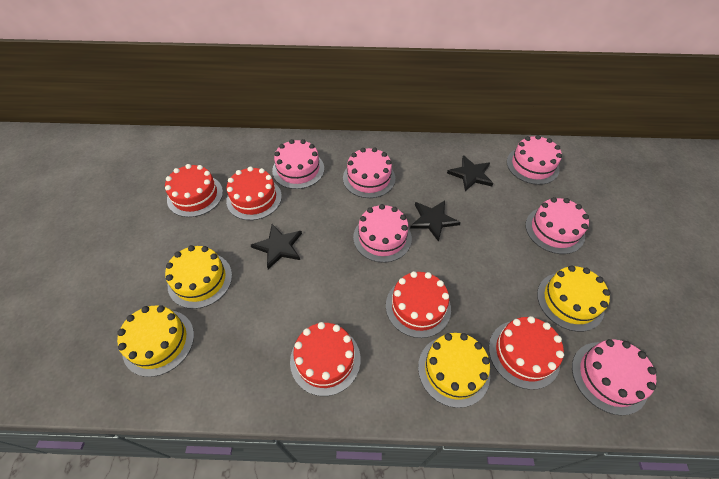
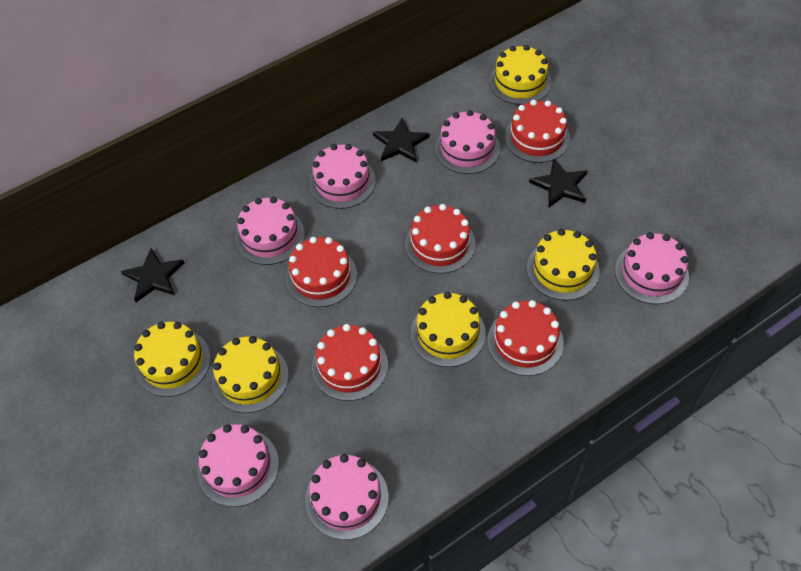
yellow cake: [117,306,194,377] [165,245,232,309] [418,333,490,408] [537,265,610,332] = 4 -> [134,322,211,397] [212,336,289,413] [411,292,486,367] [489,45,551,105] [527,229,600,300] = 5

